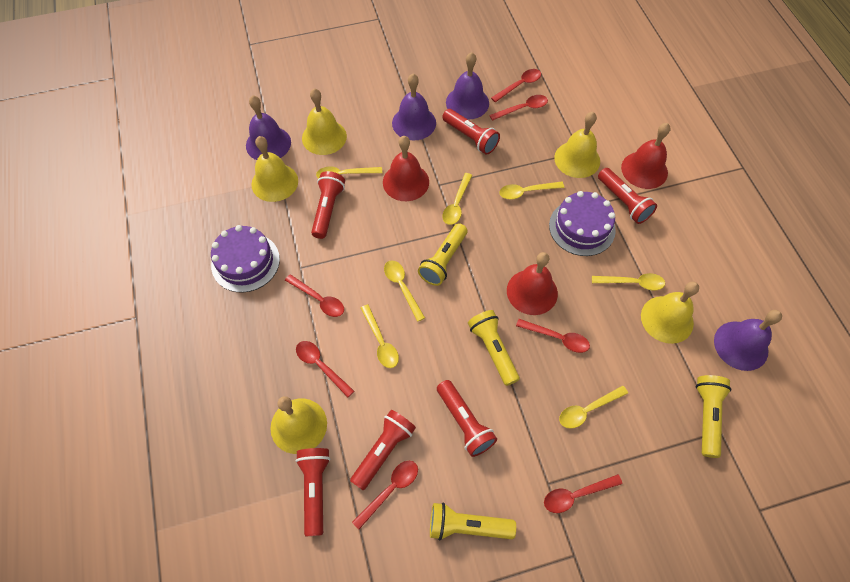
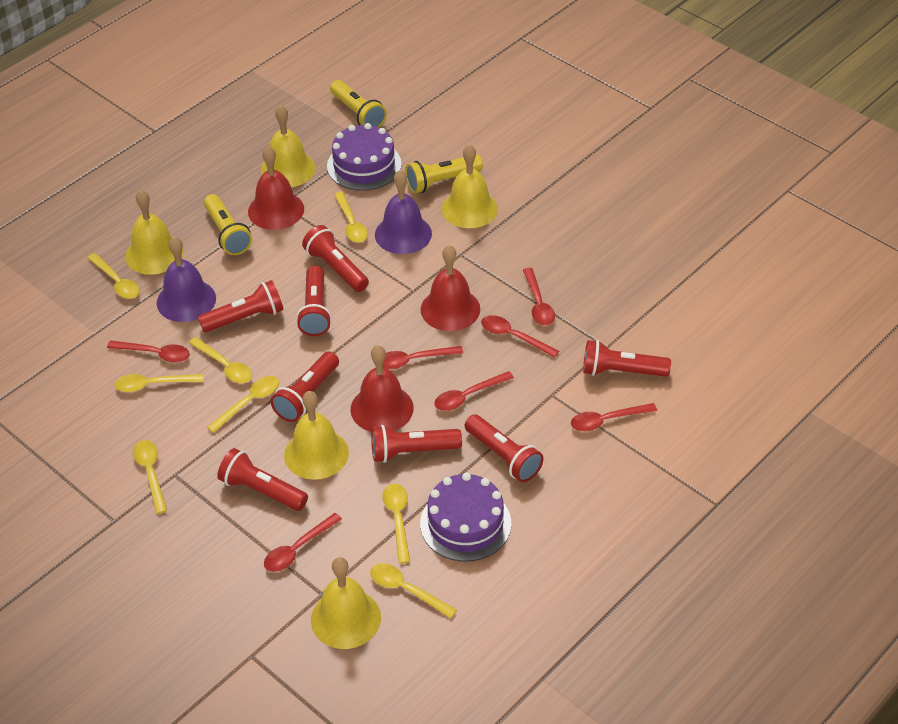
purple bell: [246,95,291,160] [392,74,436,140] [446,52,489,120] [714,310,782,371] = 4 -> [157,237,216,322] [375,170,432,254] = 2
red flashlight: [295,448,330,536] [311,171,345,239] [350,410,416,490] [437,380,497,457] [442,109,500,155] [598,168,657,224] = 6 -> [198,280,283,332] [217,448,308,511] [271,351,339,422] [296,266,332,336] [302,225,369,292] [371,425,462,463] [465,414,543,482] [583,340,671,377] = 8
yellow flashlight: [418,223,467,286] [430,502,516,540] [468,310,520,386] [696,375,731,458] = 4 -> [204,194,252,255] [330,80,387,127] [405,154,483,193] = 3
yellow spoon: [316,166,382,179] [361,304,399,368] [384,260,425,322] [442,173,472,225] [499,182,564,199] [559,386,628,429] [592,273,665,290] = 7 -> [88,253,140,299] [114,374,203,392] [133,440,167,514] [189,337,252,383] [207,376,279,433] [334,192,368,243] [370,563,457,618] [383,483,410,564] = 8

